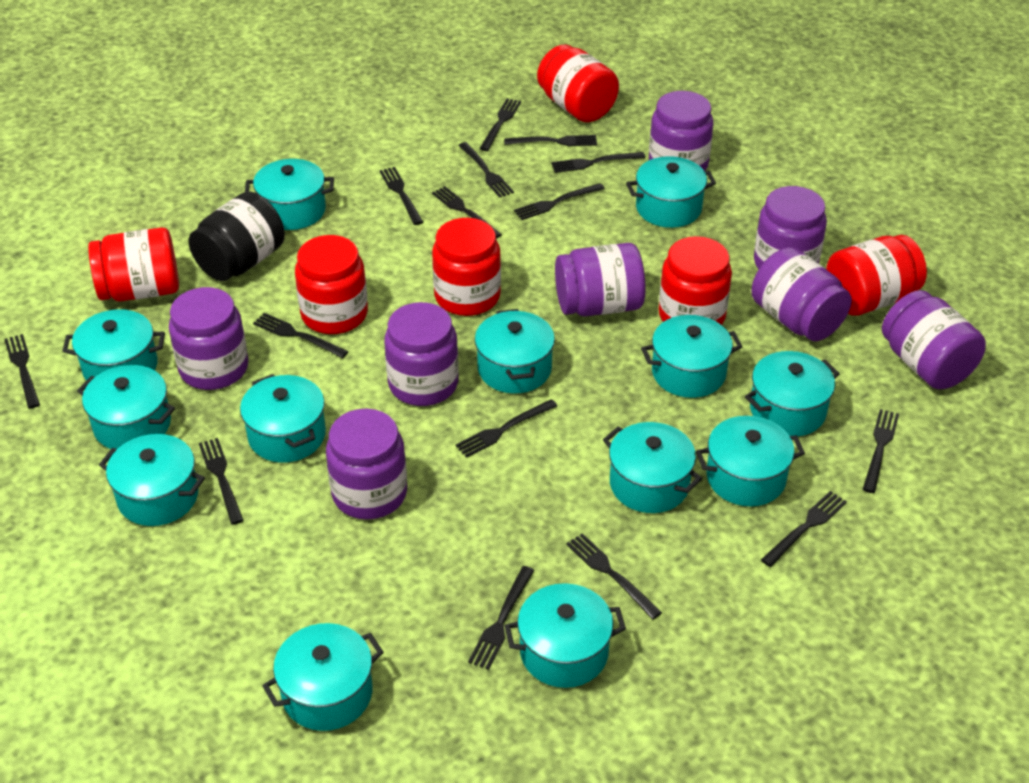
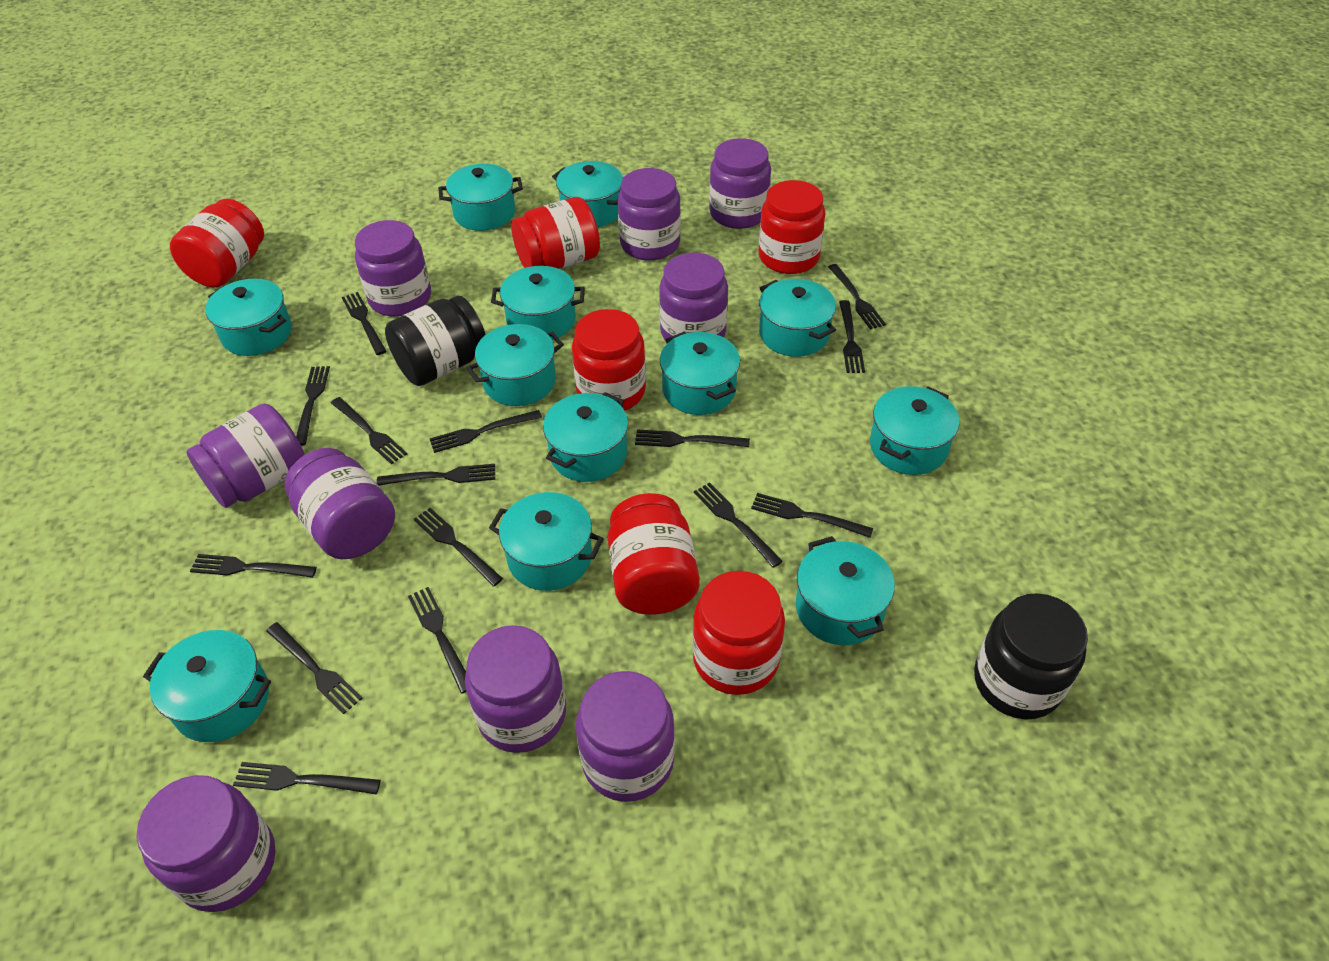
black jar: [189,192,285,281] = 1 -> [385,296,486,386] [974,593,1088,720] = 2
purple jar: [169,287,249,390] [326,408,407,520] [384,302,459,406] [555,243,645,316] [649,91,713,171] [752,247,852,341] [754,186,827,269] [882,290,986,389] = 8 -> [137,775,275,912] [186,403,305,508] [285,448,395,559] [355,220,431,317] [465,625,566,753] [576,671,675,802] [618,168,681,261] [659,253,728,341] [709,138,771,229] = 9
turquoise pot: [62,309,165,381] [77,365,175,449] [99,434,205,526] [240,374,326,463] [245,159,334,230] [262,623,384,731] [475,309,555,394] [505,583,626,688] [603,422,702,513] [626,156,716,228] [641,315,742,398] [696,416,805,506] [745,351,840,436] = 13 -> [143,630,271,742] [205,279,292,356] [438,164,523,231] [466,324,564,406] [489,492,604,591] [491,266,585,340] [543,392,628,482] [552,161,623,227] [660,332,740,415] [759,279,836,357] [796,536,895,645] [870,386,959,475] = 12

